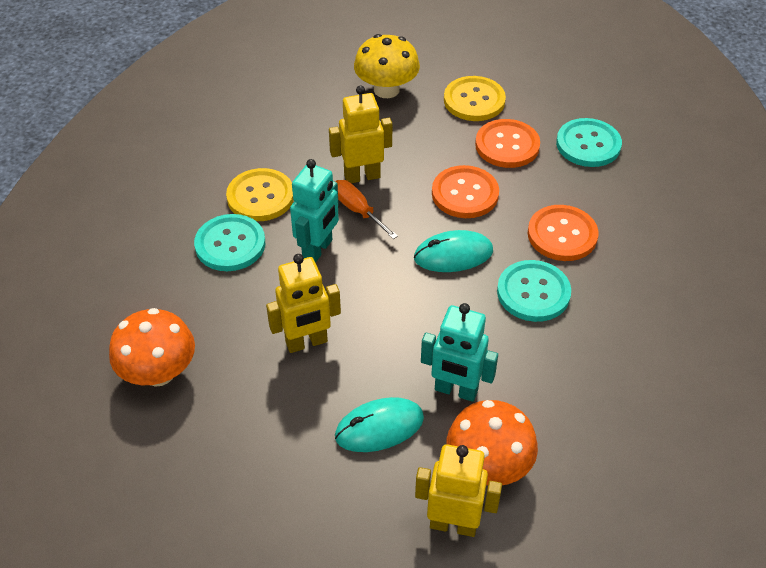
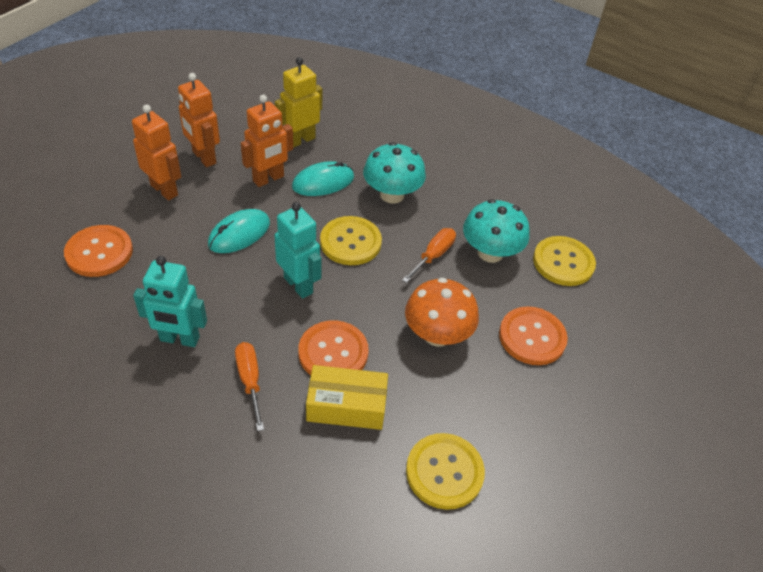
orange mushroom: [109,308,195,387] [446,400,538,485] = 2 -> [405,278,479,347] = 1
orange robot: none = 0 -> [132,105,181,200] [178,73,220,167] [241,95,293,187] = 3
orange screwdriver: [336,180,398,239] = 1 -> [235,342,264,431] [402,228,456,283] = 2
turquoise button: [194,214,266,271] [497,260,571,322] [556,118,622,167] = 3 -> none = 0
turquoise mushroom: none = 0 -> [363,142,426,204] [463,199,530,263] = 2
yellow box: none = 0 -> [306,365,388,430] = 1
yellow button: [226,168,294,221] [444,76,506,121] = 2 -> [320,216,382,265] [406,433,485,510] [533,236,596,286] = 3
yellow mushroom: [354,34,420,98] = 1 -> none = 0
yellow robot: [266,254,341,353] [329,85,392,183] [415,444,502,537] = 3 -> [275,57,322,148] = 1

